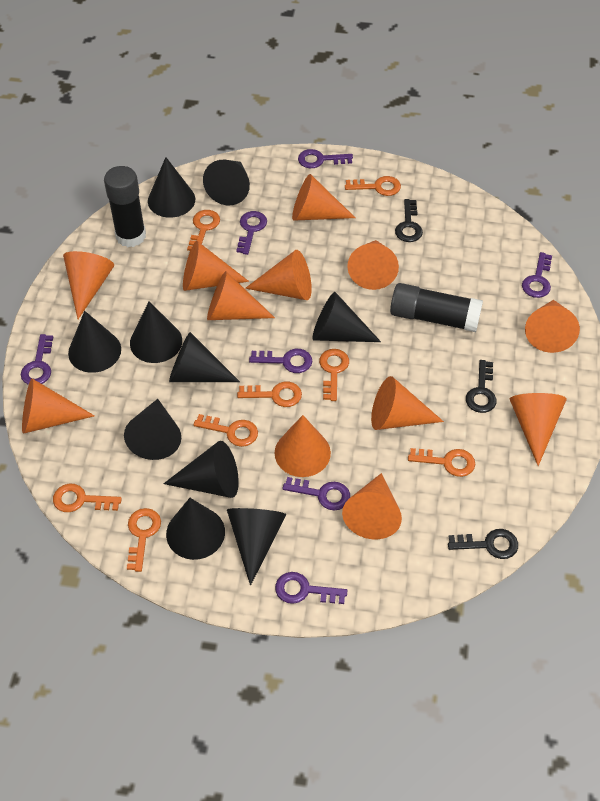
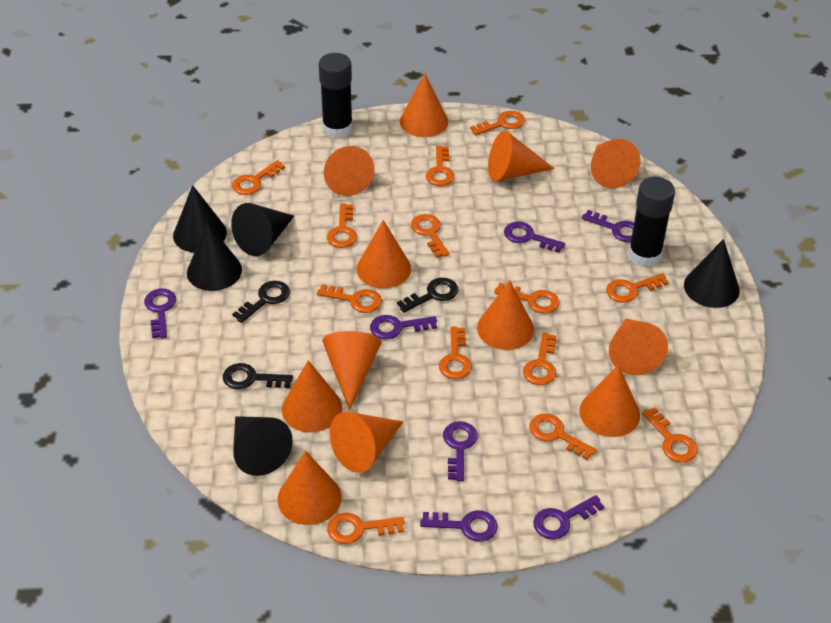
black cone: [68,311,121,373] [124,399,181,460] [130,301,182,363] [148,157,195,218] [163,441,239,498] [166,498,225,560] [169,332,240,382] [203,160,250,205] [227,508,286,586] [312,292,381,342] = 10 -> [173,185,227,253] [187,222,242,291] [231,203,294,256] [233,416,293,476] [684,239,740,308] = 5
orange key: [53,484,122,512] [127,508,161,572] [187,210,220,251] [193,414,258,447] [237,382,302,407] [319,349,349,401] [345,176,401,196] [408,448,475,477] = 8 -> [232,160,285,195] [317,284,382,313] [327,204,357,248] [327,513,404,544] [411,214,449,258] [426,146,455,186] [439,327,472,379] [470,111,525,136] [494,283,560,314] [523,333,556,385] [529,413,597,460] [606,273,669,303] [642,407,698,463] = 13

